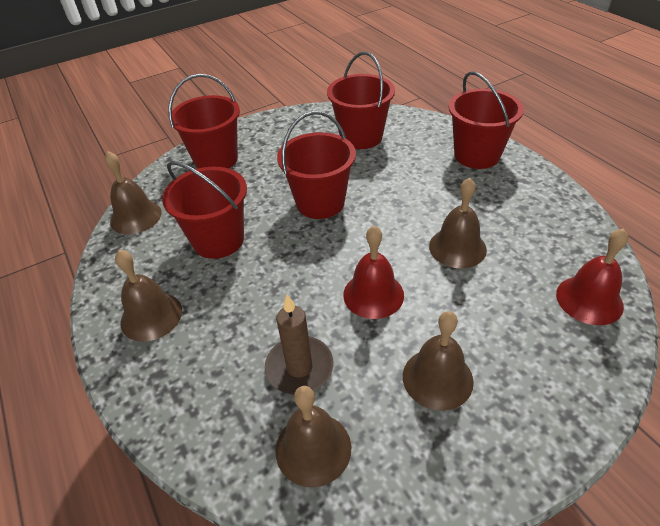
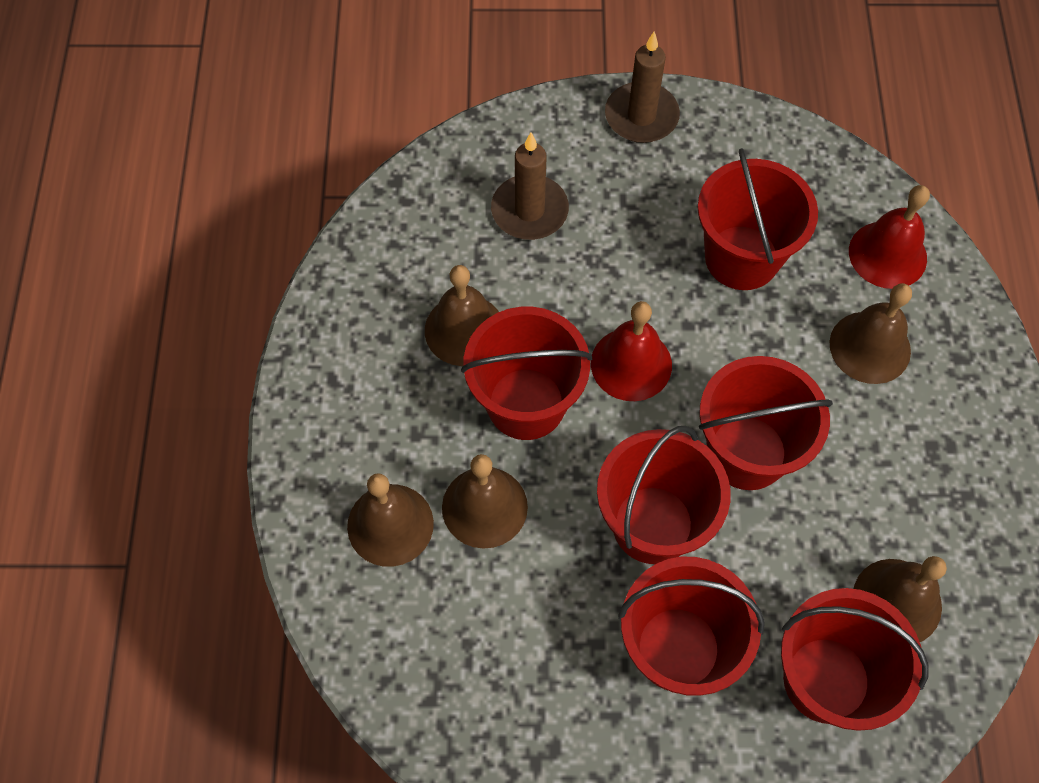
brown candle: [265,294,333,395] = 1 -> [491,132,569,240] [605,31,680,143] = 2
red bucket: [162,161,247,259] [168,74,240,169] [277,111,356,219] [327,52,395,149] [449,71,524,169] = 5 -> [461,307,592,440] [597,426,731,564] [618,557,765,696] [698,148,818,290] [699,356,833,490] [781,588,929,731] = 6

